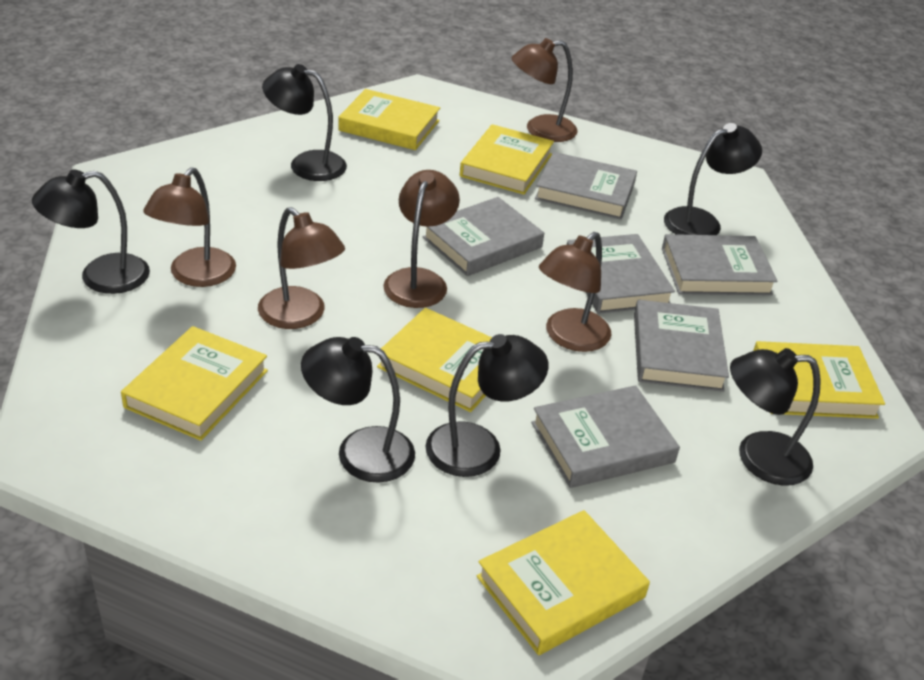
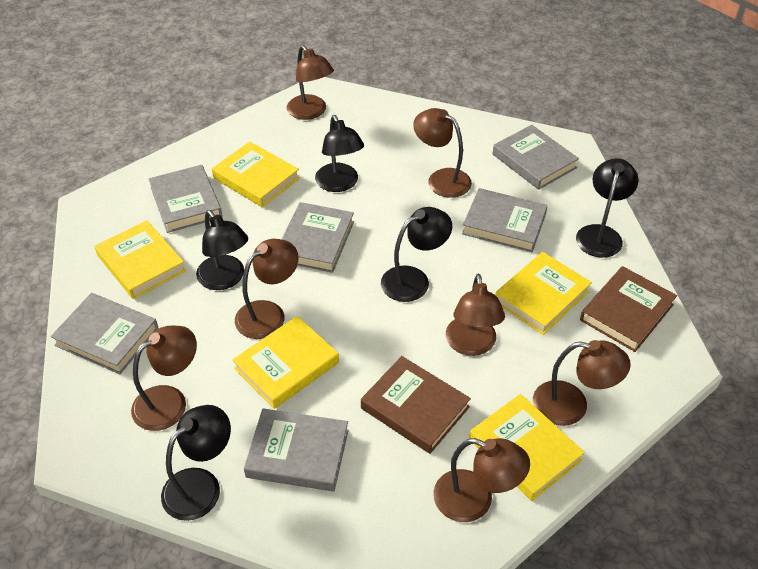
black lamp: [32,169,150,294] [262,64,347,181] [301,337,415,483] [425,334,549,477] [664,123,762,235] [730,348,821,486] = 6 -> [161,405,231,521] [196,210,248,290] [315,115,364,192] [381,207,452,302] [576,158,638,258] = 5
brown book: none = 0 -> [361,356,471,454] [580,266,677,352] = 2
brown lamp: [143,167,236,287] [258,207,345,329] [383,170,460,308] [512,38,577,142] [539,232,611,352] = 5 -> [131,326,197,431] [235,239,298,339] [287,45,334,120] [413,108,472,198] [433,438,530,522] [446,274,505,356] [533,340,631,426] = 7
yellow book: [121,326,268,441] [338,89,440,150] [377,308,492,412] [460,124,554,195] [477,510,650,655] [753,341,885,419] = 6 -> [95,220,186,299] [212,141,300,207] [232,316,339,409] [469,394,585,501] [495,252,592,335] = 5

